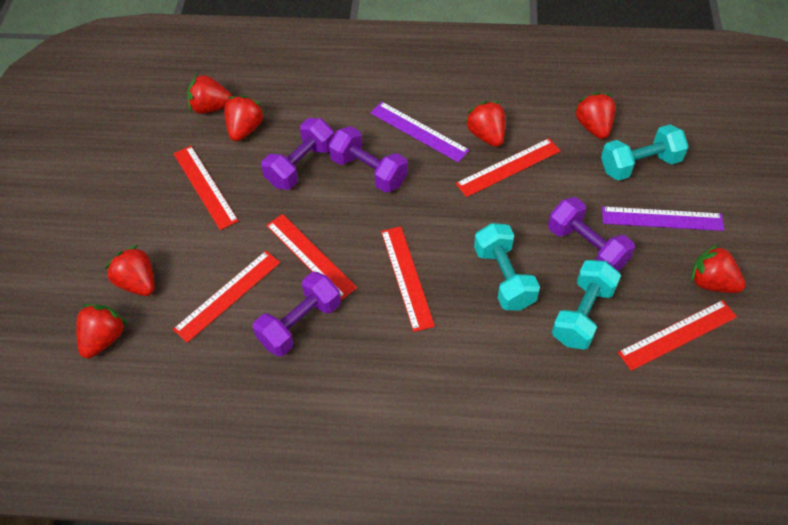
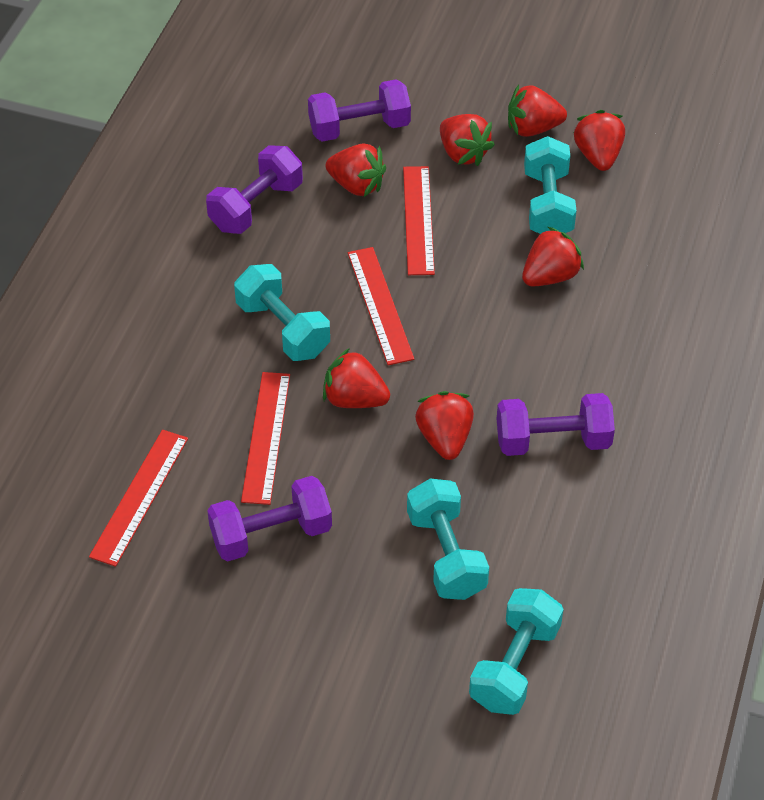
purple ruler: [370,102,469,162] [602,206,724,231] = 2 -> none = 0
red ruler: [173,146,239,230] [173,251,280,343] [266,214,357,300] [381,226,435,332] [456,138,560,197] [618,300,737,371] = 6 -> [89,430,188,567] [241,372,290,505] [348,247,414,365] [403,166,435,275] = 4
turquoise dumbbell: [474,223,540,310] [552,260,621,350] [601,124,689,181] = 3 -> [234,264,330,361] [407,478,489,600] [469,588,564,715] [524,136,576,234] = 4

